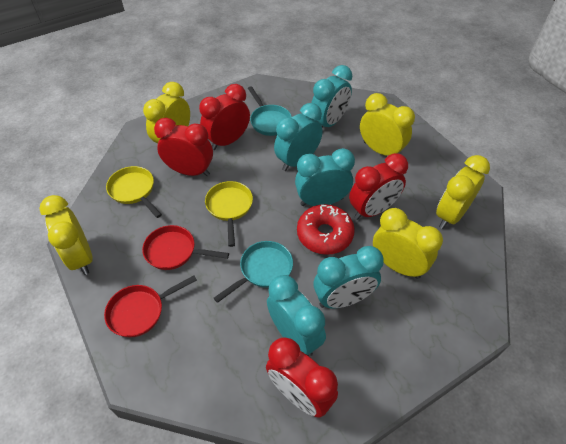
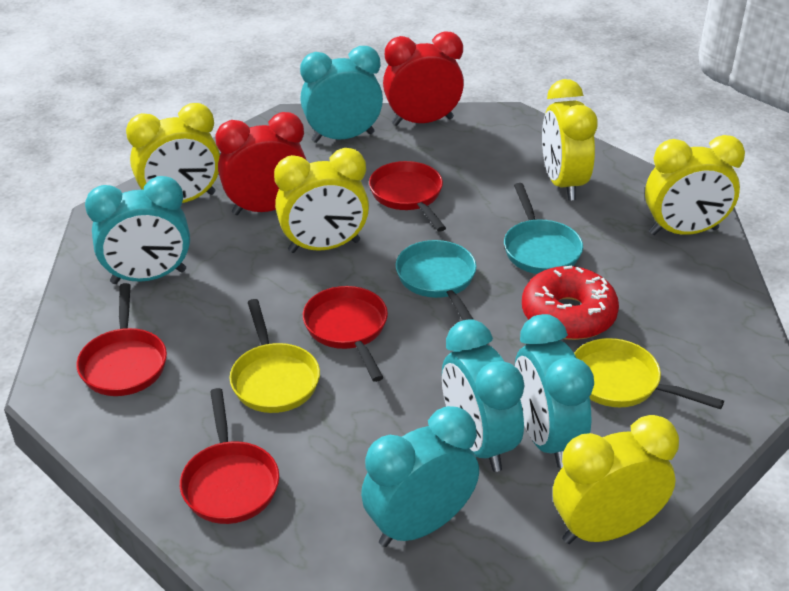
red clock: [154,118,213,176] [199,84,250,150] [266,337,338,418] [349,153,408,220] = 4 -> [215,112,306,215] [383,31,464,126] = 2
red pan: [104,275,197,337] [142,225,229,270] = 2 -> [76,283,167,396] [180,388,279,524] [303,286,388,382] [369,161,446,232] = 4

